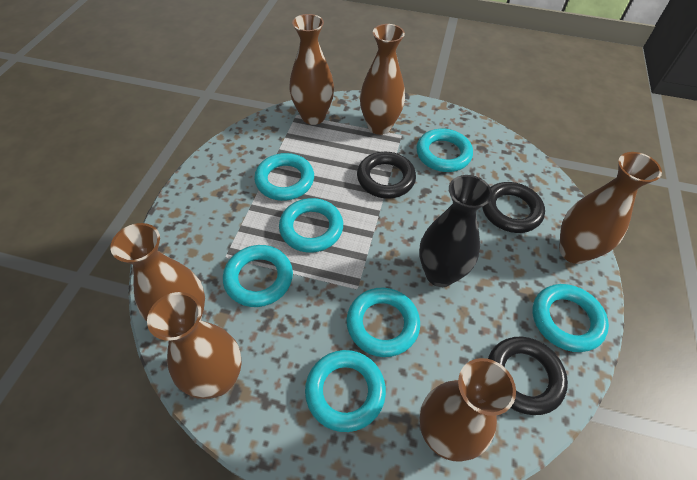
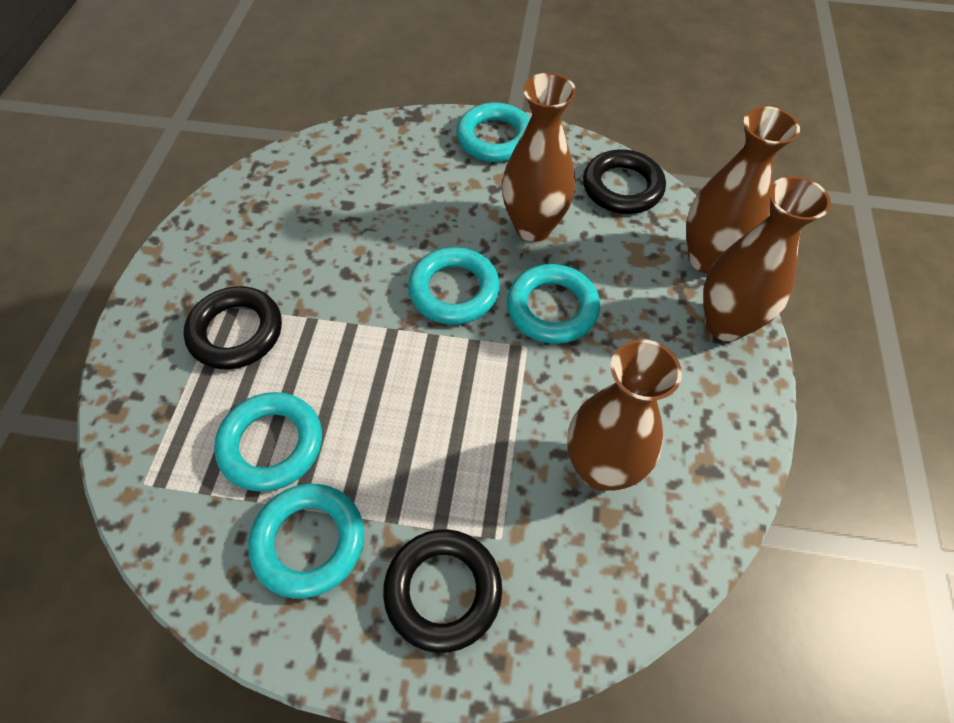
black vase: [419,175,492,287] = 1 -> none = 0
brown vase: [111,223,205,321] [147,292,241,399] [289,14,334,125] [360,24,405,135] [420,358,516,462] [559,152,662,264] = 6 -> [502,73,576,242] [567,339,682,491] [686,106,800,274] [703,176,831,341] = 4
turquoise ring: [223,245,293,307] [254,153,314,201] [279,198,343,253] [305,350,386,432] [346,288,420,357] [416,129,473,172] [532,284,609,352] = 7 -> [214,392,322,492] [248,484,364,599] [408,247,500,325] [456,102,530,162] [507,264,600,344] = 5

